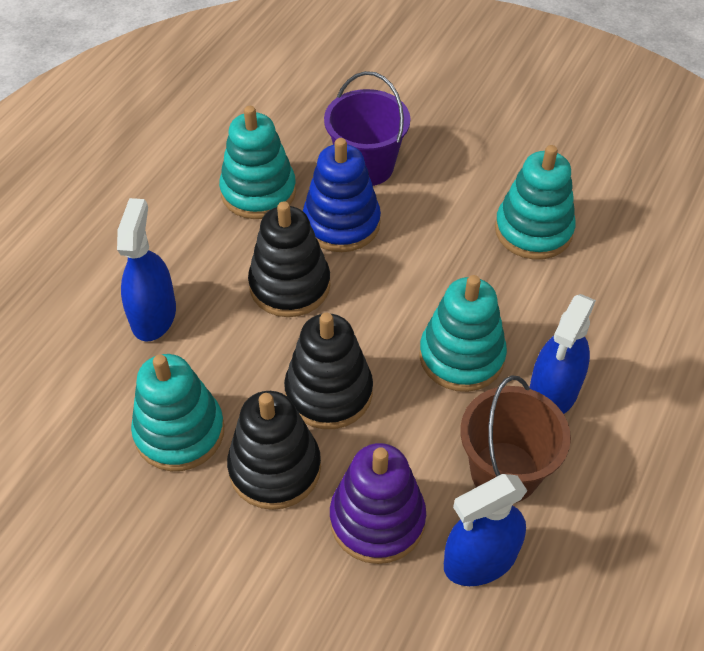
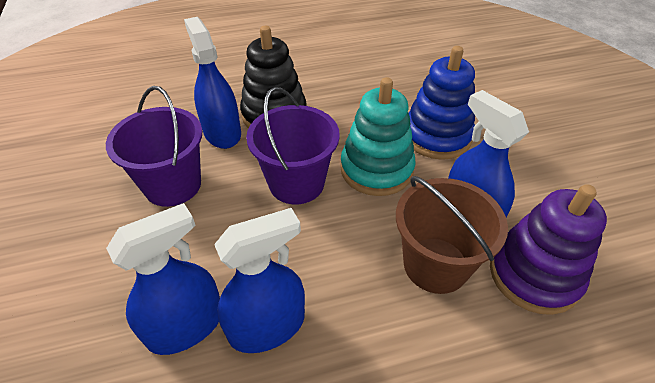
black stacking toy: [227,391,321,510] [248,201,330,317] [284,313,373,429] = 3 -> [240,26,307,129] = 1
blue spray bottle: [117,198,176,342] [444,474,527,586] [530,294,596,414] = 3 -> [106,203,220,355] [184,17,241,149] [214,208,305,353] [448,90,529,218] = 4
purple bucket: [324,71,410,186] = 1 -> [106,86,202,207] [246,87,340,204] = 2
turquoise stacking toy: [131,354,224,471] [219,106,296,219] [419,275,507,392] [495,145,576,260] = 4 -> [340,77,416,196] = 1

